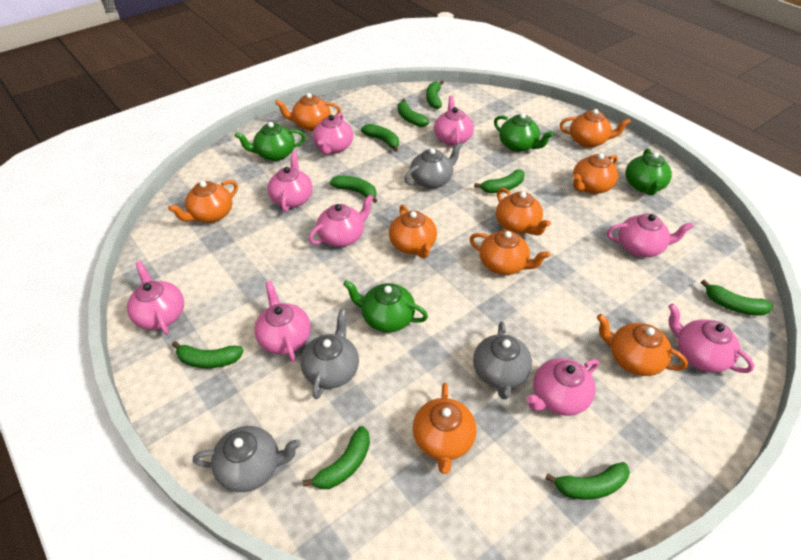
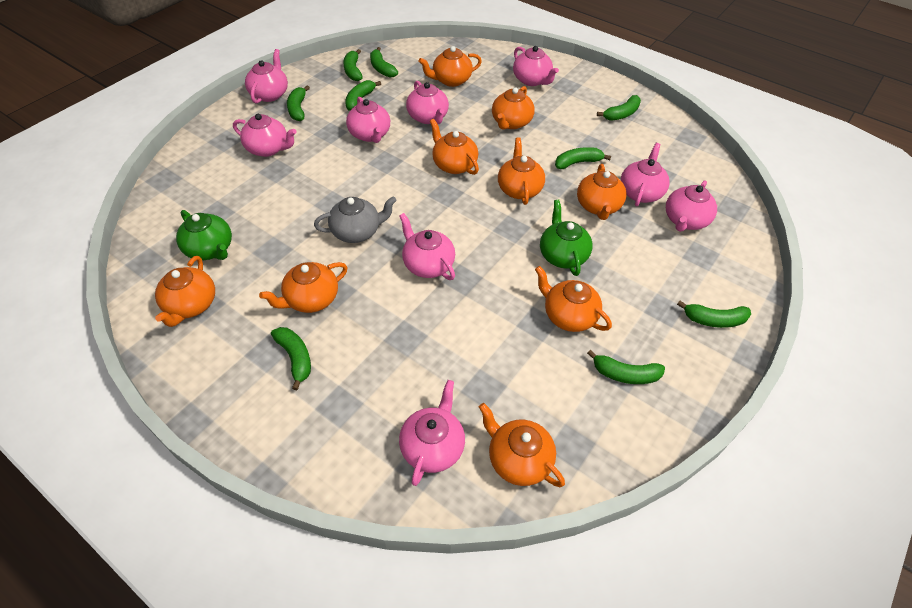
green teapot: [235,122,305,161] [343,280,428,332] [494,113,554,152] [626,148,672,196] = 4 -> [176,210,232,260] [540,200,593,276] = 2
grey teapot: [193,426,301,492] [300,309,359,399] [404,142,463,189] [473,321,532,399] = 4 -> [314,196,397,243] = 1

